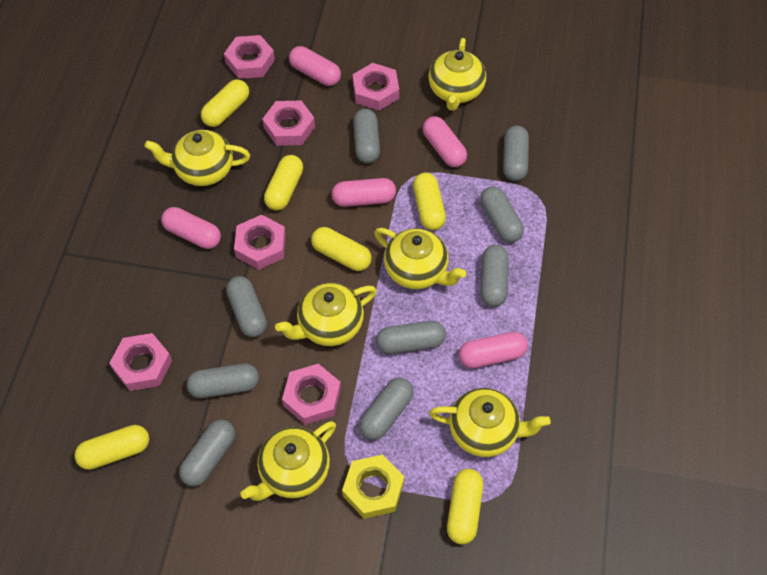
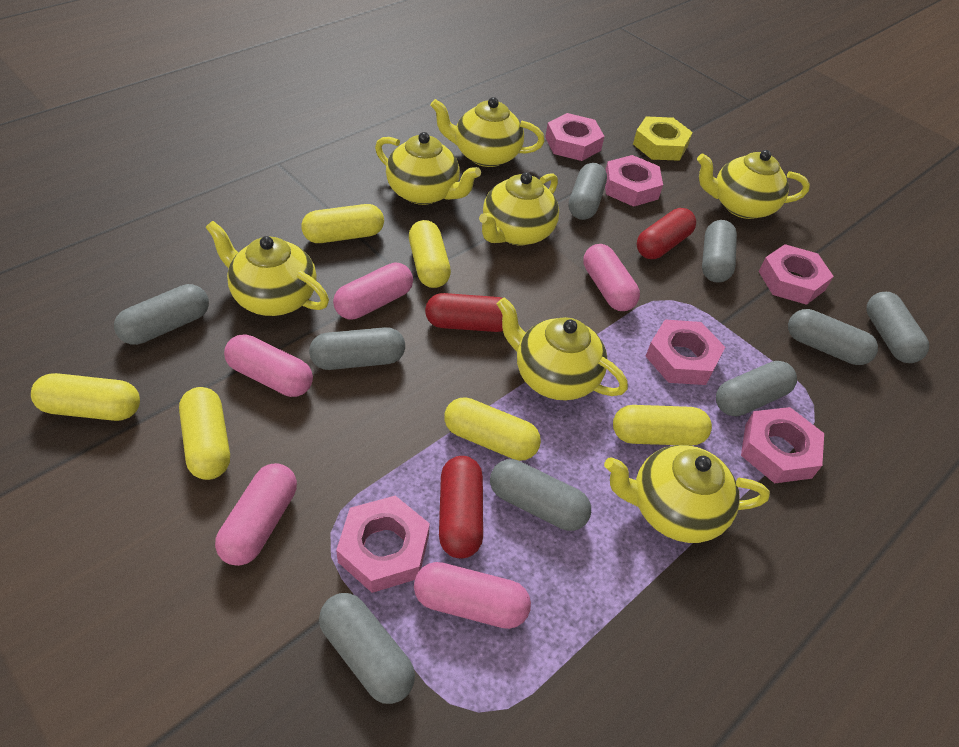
red capsule: none = 0 -> [425,293,503,332] [439,456,483,559] [637,208,696,259] = 3
yellow teapot: [144,130,250,186] [240,421,336,501] [275,283,377,346] [374,228,466,289] [429,38,486,111] [429,388,551,457] = 6 -> [206,221,329,316] [375,132,481,205] [430,97,545,167] [479,172,559,245] [497,297,628,401] [604,445,770,543] [697,150,810,219] = 7

